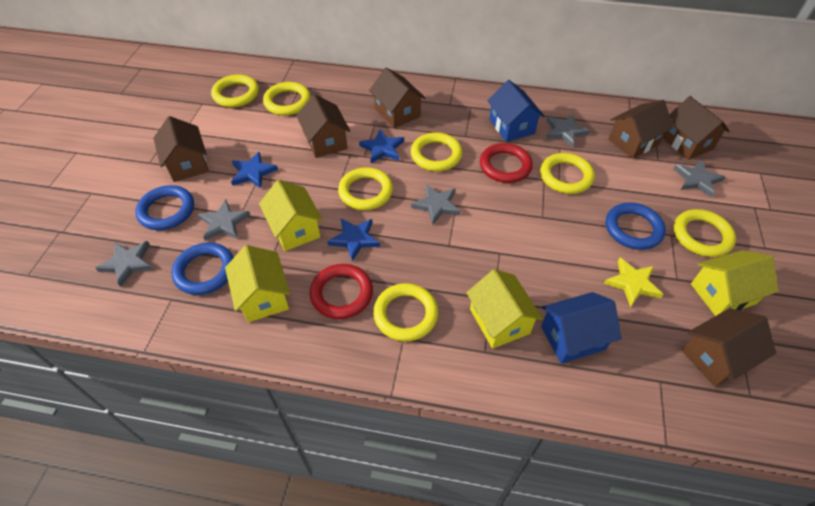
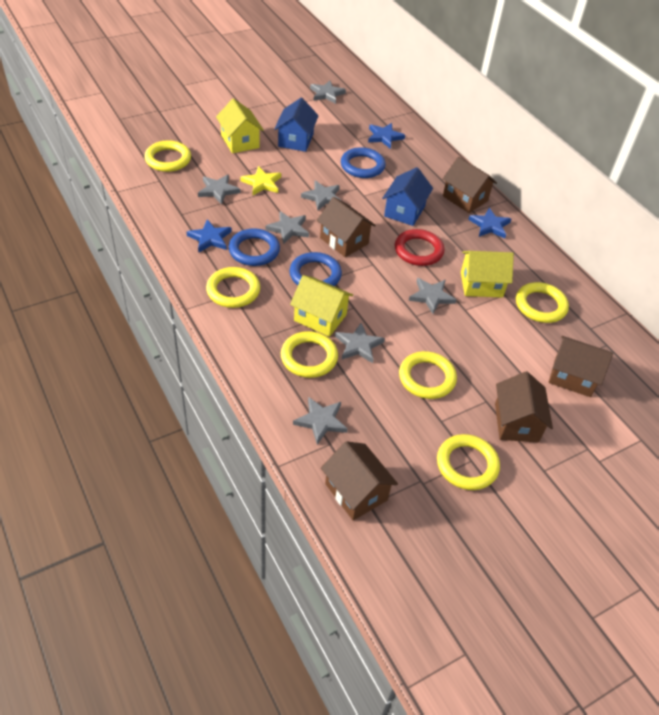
brown house: [153,116,209,182] [296,94,350,158] [369,67,426,128] [608,100,673,159] [663,96,729,160] [681,308,776,387] = 6 -> [317,197,376,257] [321,441,398,521] [443,157,497,213] [495,371,553,443] [549,336,613,397] = 5
grey star: [95,241,153,287] [198,200,251,241] [411,185,461,225] [546,114,590,147] [674,160,725,198] = 5 -> [198,175,240,205] [266,211,309,244] [293,397,348,445] [301,180,340,210] [310,80,346,104] [335,323,385,363] [409,278,456,314] = 7
red ring: [309,264,373,319] [480,143,533,183] = 2 -> [395,229,444,266] = 1
yellow house: [225,245,290,322] [259,180,323,251] [466,269,543,349] [691,250,779,316] = 4 -> [216,98,264,153] [290,275,353,337] [461,251,514,298] = 3
yellow ring: [211,74,259,107] [263,82,311,115] [338,167,393,210] [373,283,438,341] [411,132,463,171] [540,153,595,194] [674,209,736,257] = 7 -> [144,140,191,172] [206,267,260,308] [281,331,338,378] [399,351,457,399] [437,434,500,490] [516,282,569,323] = 6

